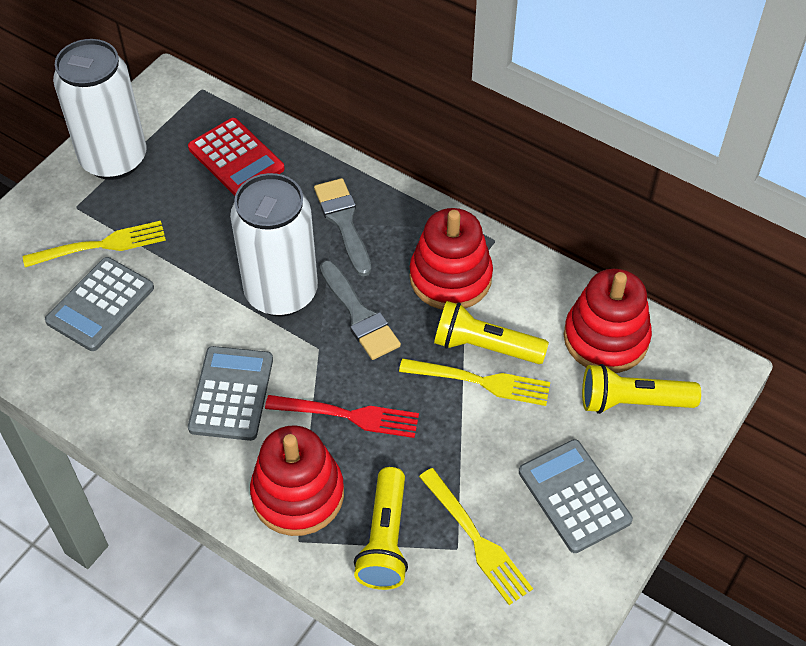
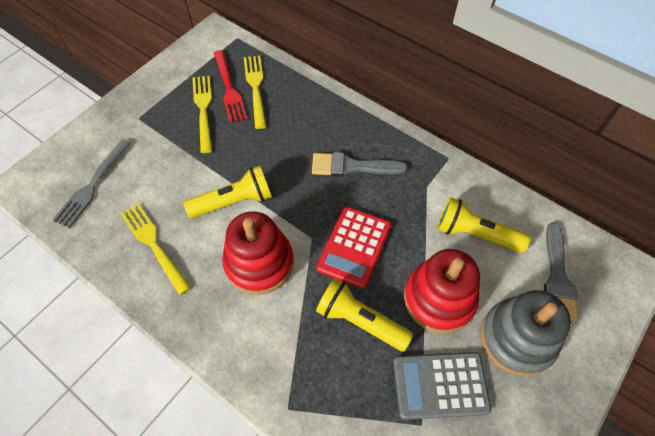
grey calculator: [45,257,154,351] [188,346,273,441] [519,439,633,553] = 3 -> [393,352,491,420] = 1
grey fork: none = 0 -> [52,139,131,228] = 1
grey stacking toy: none = 0 -> [481,290,571,376] = 1
red stacking toy: [250,425,344,536] [409,208,493,310] [564,269,652,373] = 3 -> [222,211,294,295] [404,249,480,334] = 2
white can: [53,39,147,180] [230,173,318,316] = 2 -> none = 0

